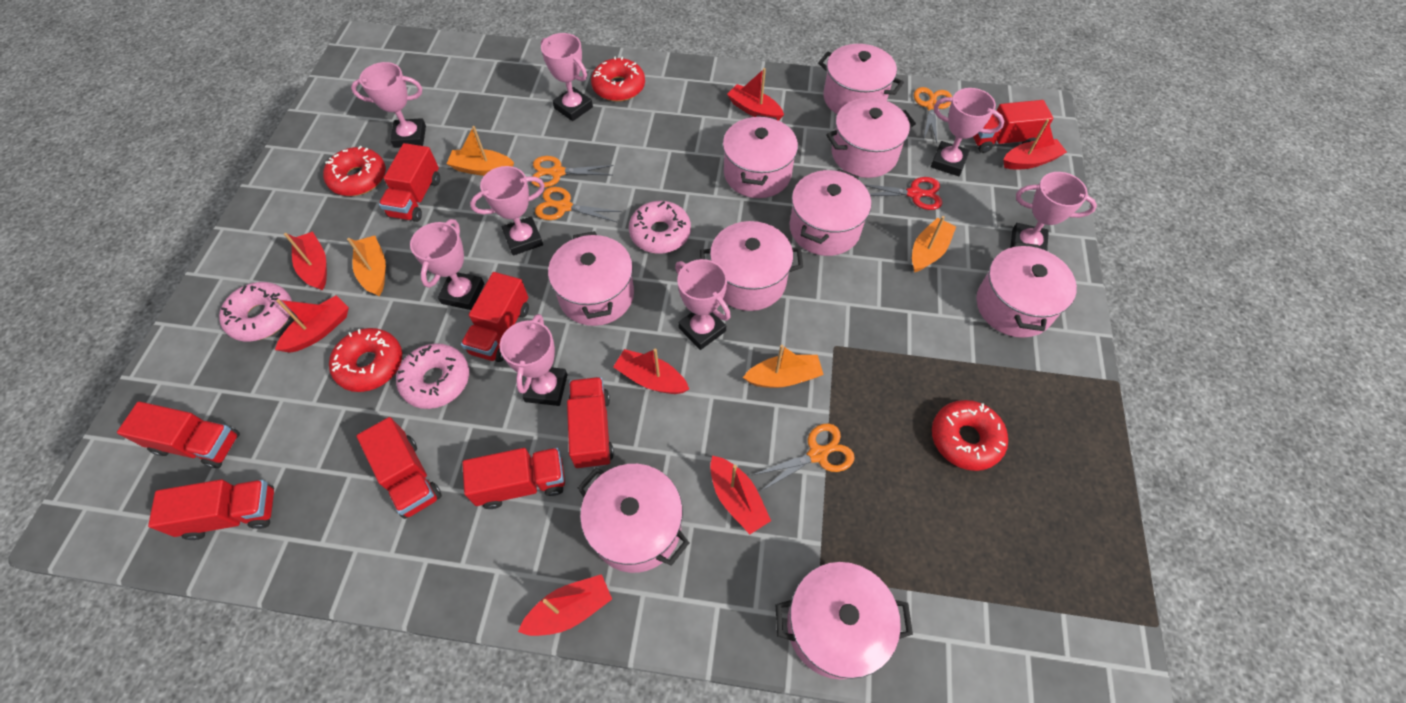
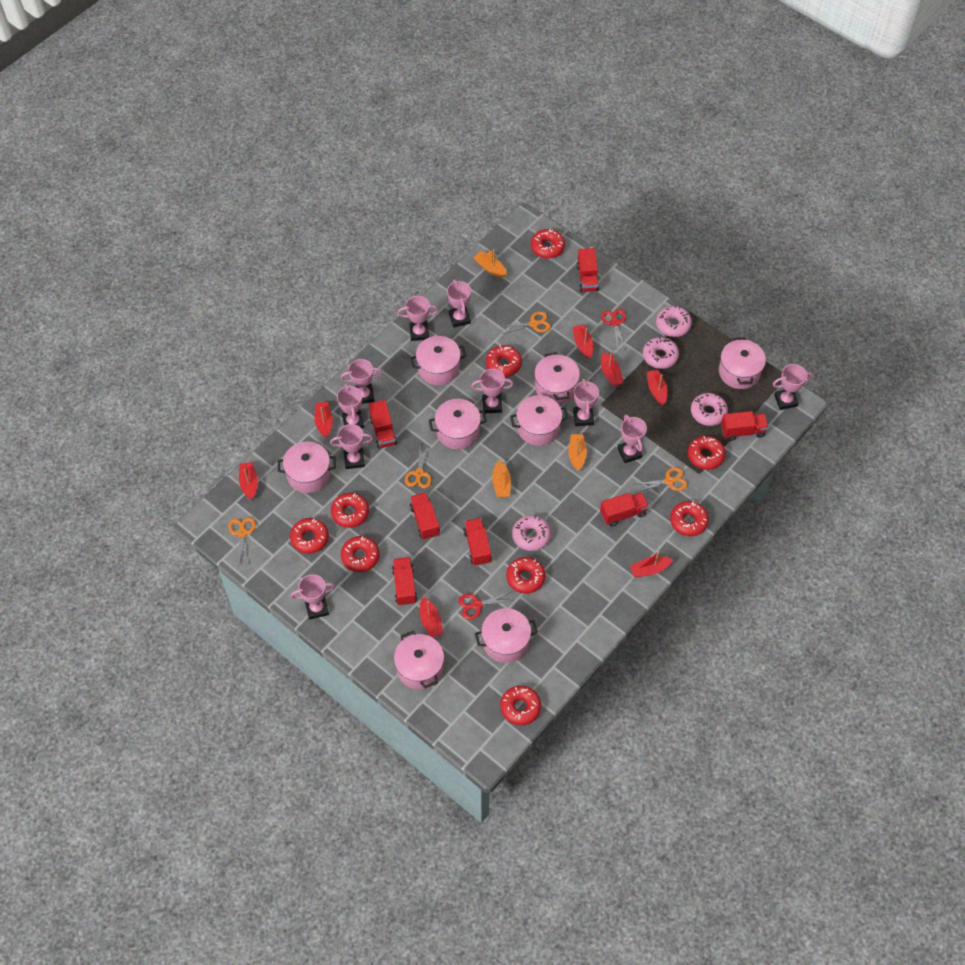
orange boat: [347,236,386,296] [447,126,514,176] [743,345,824,388] [912,216,956,272] = 4 -> [473,249,507,277] [492,460,511,498] [568,434,587,471] = 3
pink donut: [219,282,292,342] [396,343,469,409] [629,201,691,254] = 3 -> [512,515,551,551] [643,337,679,369] [656,305,692,337] [691,393,728,426] = 4
pink pot: [548,231,634,326] [577,464,689,573] [700,221,803,311] [723,115,798,198] [775,562,913,680] [789,169,871,256] [818,44,904,114] [826,98,916,178] [976,242,1077,338] = 9 -> [278,442,336,493] [394,631,444,689] [410,336,467,385] [429,399,487,449] [475,608,538,663] [510,395,568,446] [534,352,580,404] [719,337,766,389] = 8
pink trophy: [351,62,426,148] [410,219,484,310] [470,166,545,256] [500,314,567,406] [541,33,593,121] [675,259,731,350] [931,88,1004,176] [1010,172,1097,251] = 8 -> [290,574,336,620] [330,424,373,469] [337,383,364,429] [340,359,382,404] [398,296,439,341] [447,279,471,327] [471,369,514,413] [573,378,599,426] [617,415,647,463] [773,364,813,410] = 10
red donut: [323,146,386,196] [329,328,402,392] [591,57,645,102] [932,400,1008,471] = 4 -> [290,518,329,554] [331,493,369,528] [341,536,380,572] [486,345,522,377] [500,686,541,725] [506,557,545,594] [531,229,565,259] [670,501,709,536] [688,436,726,470] = 9
red scissors: [863,177,942,210] = 1 -> [458,592,512,620] [601,309,626,350] = 2
red truck: [117,401,240,468] [148,479,274,540] [356,417,442,519] [379,143,440,222] [461,272,529,362] [462,448,565,509] [567,377,614,469] [973,100,1053,153] = 8 -> [369,400,397,449] [392,557,417,606] [410,492,440,540] [463,518,492,566] [576,248,599,292] [600,492,649,527] [721,411,769,441] = 7

